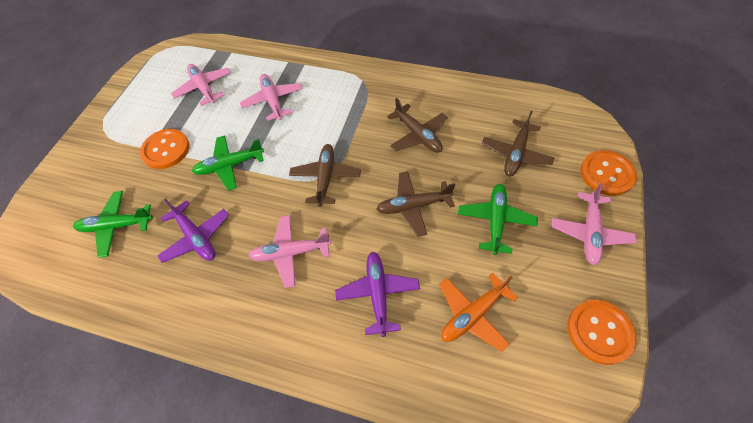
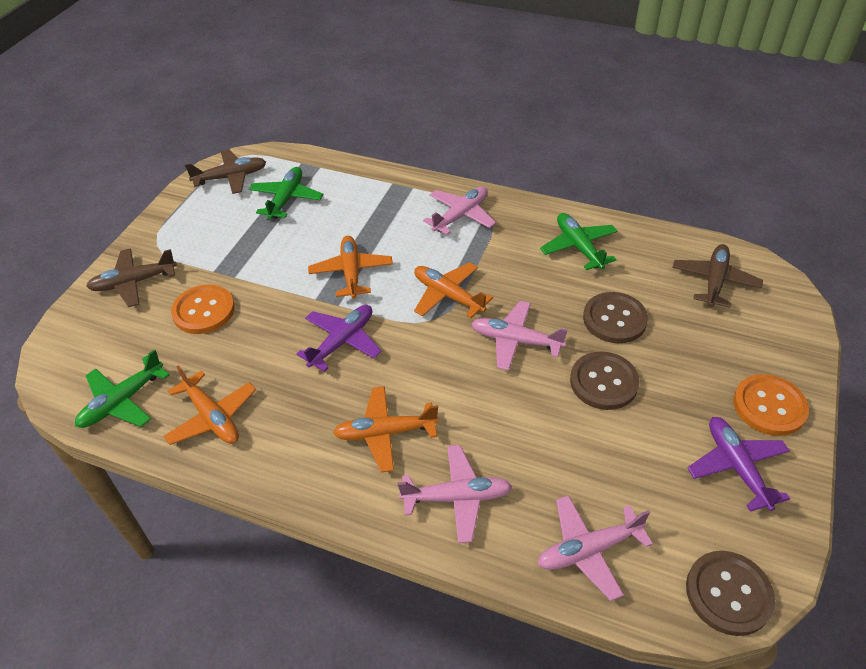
brown button: none = 0 -> [570,352,640,410] [583,292,648,343] [686,551,775,636] = 3
brown plane: [289,144,361,207] [376,171,455,236] [387,98,448,153] [482,111,555,177] = 4 -> [86,248,177,307] [185,149,266,194] [672,244,763,308] = 3
orange button: [140,129,190,169] [567,300,637,365] [580,150,637,196] = 3 -> [171,285,235,334] [733,374,809,436] = 2
orange plane: [439,272,518,352] = 1 -> [163,365,256,445] [308,236,393,299] [333,386,439,472] [414,262,493,318] = 4

